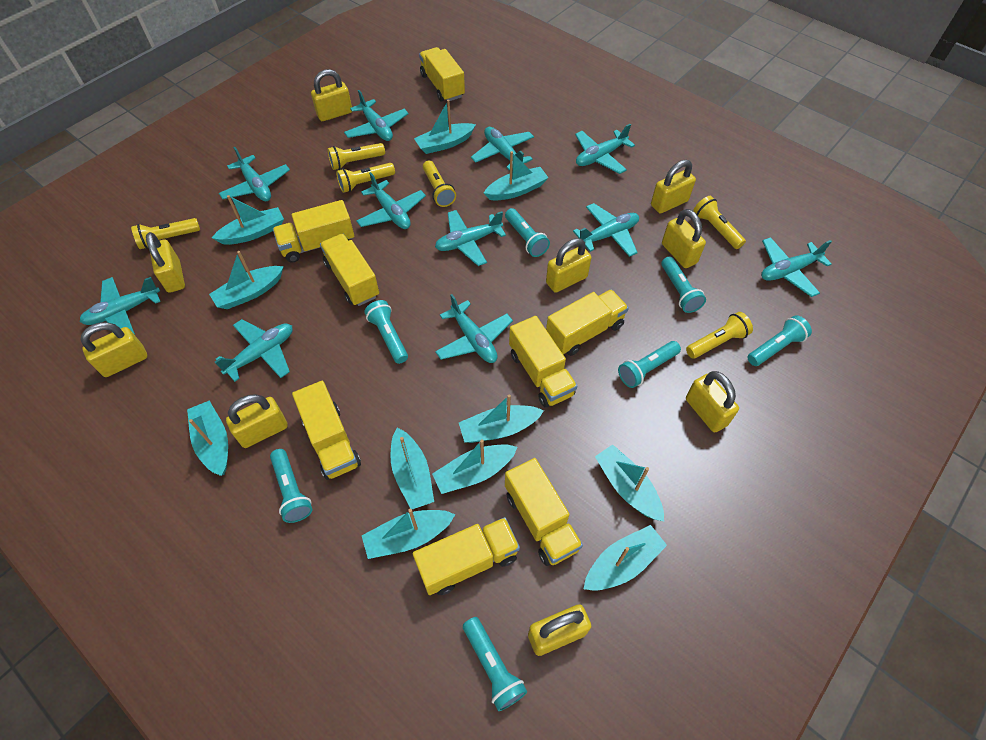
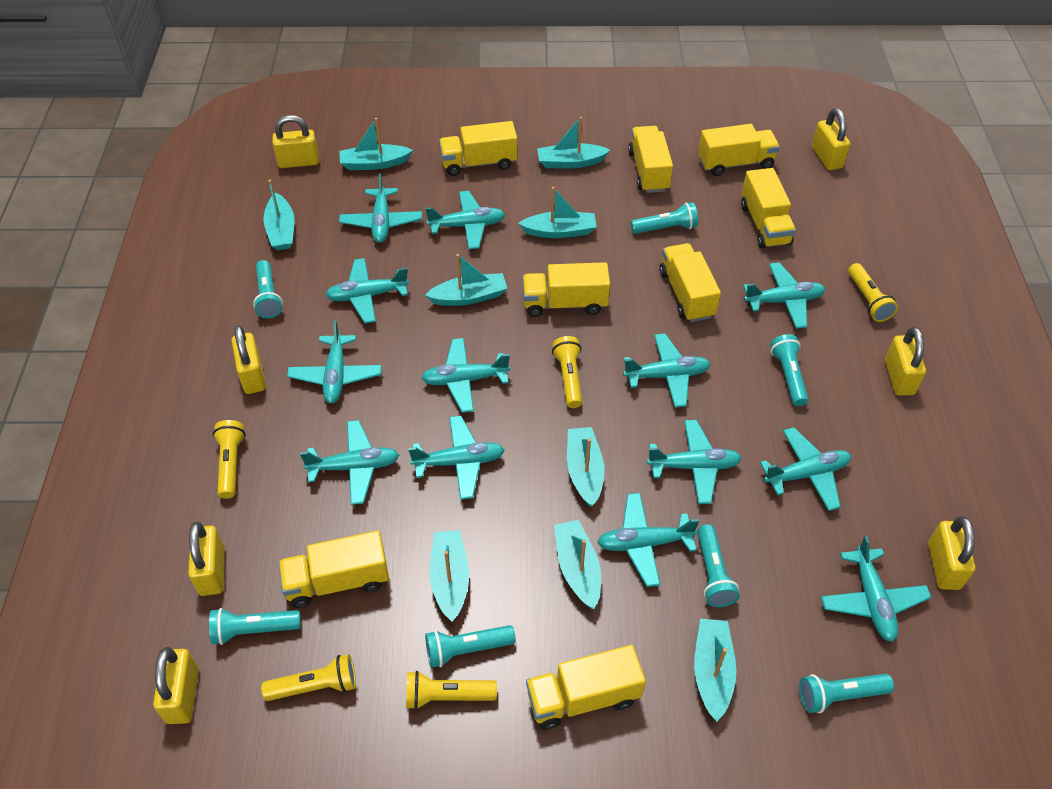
turquoise boat: [187,401,228,476] [209,251,284,309] [212,195,284,245] [362,509,455,559] [391,428,434,509] [414,100,476,154] [432,439,518,494] [459,395,544,443] [484,151,548,200] [584,525,667,591] [595,445,664,522] = 11 -> [263,180,295,250] [339,118,413,170] [425,254,507,306] [430,530,469,621] [518,187,596,238] [537,117,610,169] [554,520,601,609] [567,427,605,507] [694,619,736,722] = 9
turquoise plane: [80,277,161,335] [215,319,293,382] [219,147,290,201] [344,90,409,141] [356,172,426,229] [435,210,506,266] [435,294,513,363] [471,127,534,170] [573,203,639,257] [575,124,635,174] [761,237,832,297] = 11 -> [287,320,382,404] [300,420,399,505] [326,258,409,323] [339,174,422,243] [408,416,504,500] [421,338,510,413] [425,191,505,249] [597,493,699,587] [623,333,710,408] [647,420,742,504] [743,262,825,329] [760,427,851,511] [821,536,931,642] = 13
yellow flashlight: [131,218,200,249] [327,143,385,170] [336,163,395,193] [423,160,456,207] [686,312,753,359] [693,196,746,249] = 6 -> [213,420,246,499] [261,654,356,701] [406,671,497,710] [552,336,582,408] [848,263,898,322] = 5
yellow padlock: [80,322,148,377] [146,232,185,293] [226,394,288,448] [311,69,352,121] [528,604,591,656] [546,238,591,293] [651,160,696,213] [662,209,706,268] [686,371,739,432] = 9 -> [153,647,199,724] [188,522,225,596] [231,325,266,394] [272,115,319,168] [812,108,850,170] [885,327,926,396] [928,516,975,590] = 7

